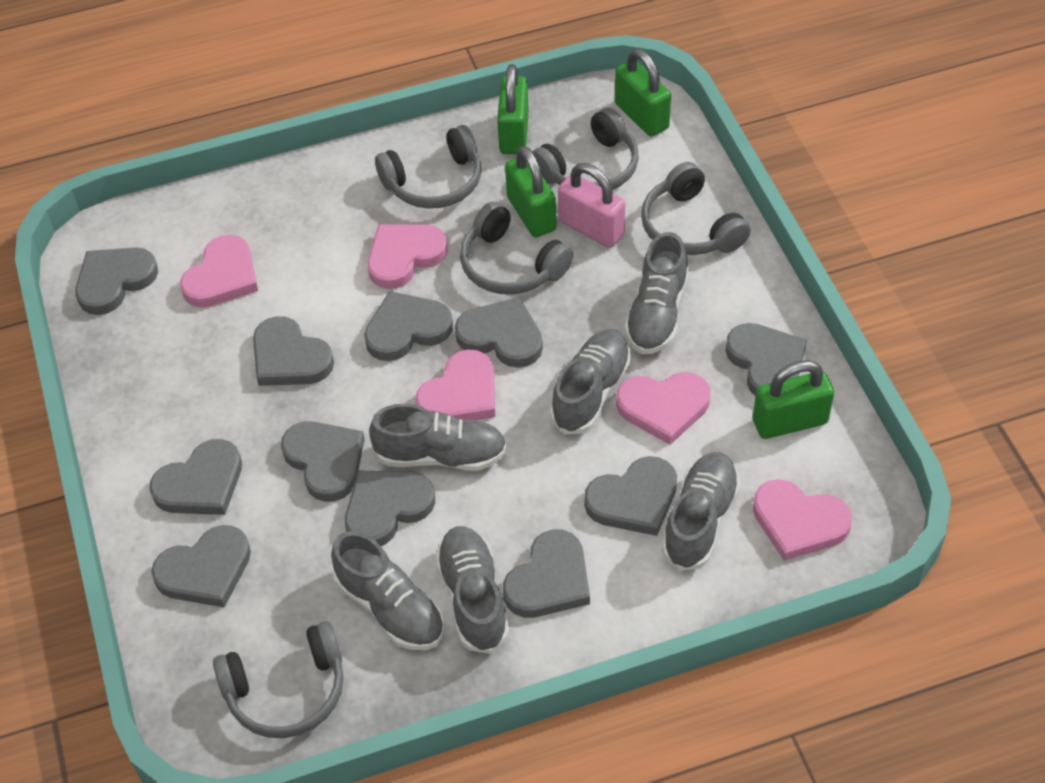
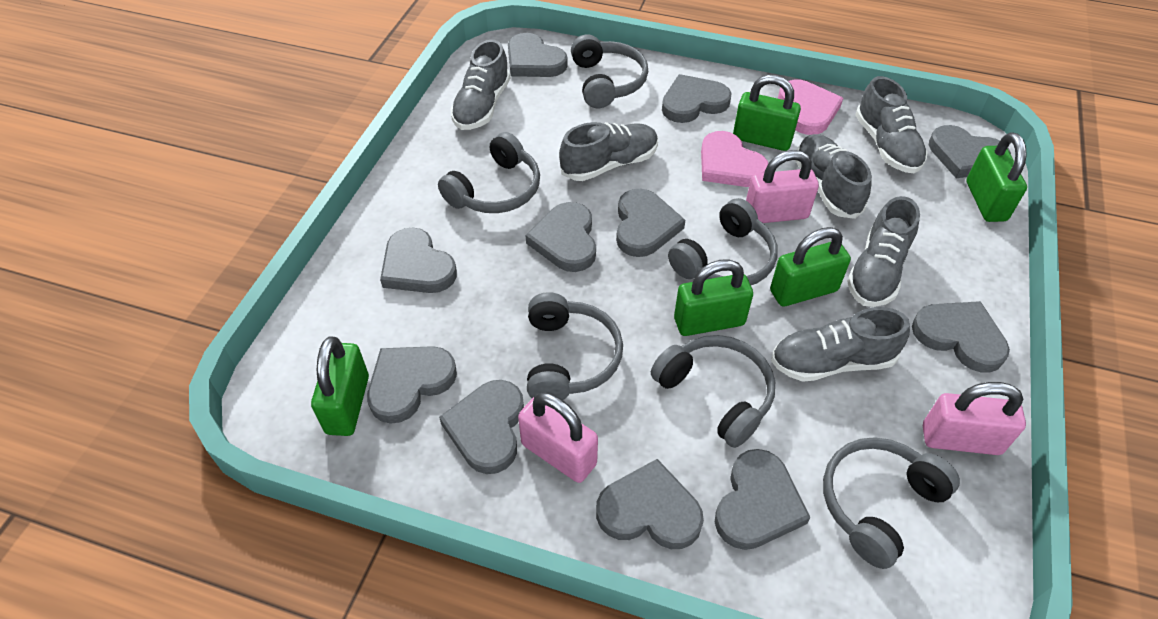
green padlock: [497,64,529,154] [505,146,556,237] [615,48,671,136] [753,360,834,439] = 4 -> [311,336,369,436] [674,259,753,336] [733,75,801,151] [770,227,851,306] [966,133,1027,222] = 5
grey headphones: [213,621,343,738] [375,125,481,209] [460,202,573,294] [532,108,639,190] [641,162,751,255] = 5 -> [438,132,540,213] [527,292,623,400] [571,34,648,108] [651,335,775,448] [668,198,778,285] [823,437,960,569] = 6
pink heart: [180,235,258,308] [367,224,448,289] [415,349,495,420] [616,372,711,445] [753,479,852,561] = 5 -> [701,131,768,187] [778,79,843,135] = 2
pink padlock: [558,163,625,248] = 1 -> [518,392,598,483] [746,150,819,223] [923,382,1026,455] = 3

